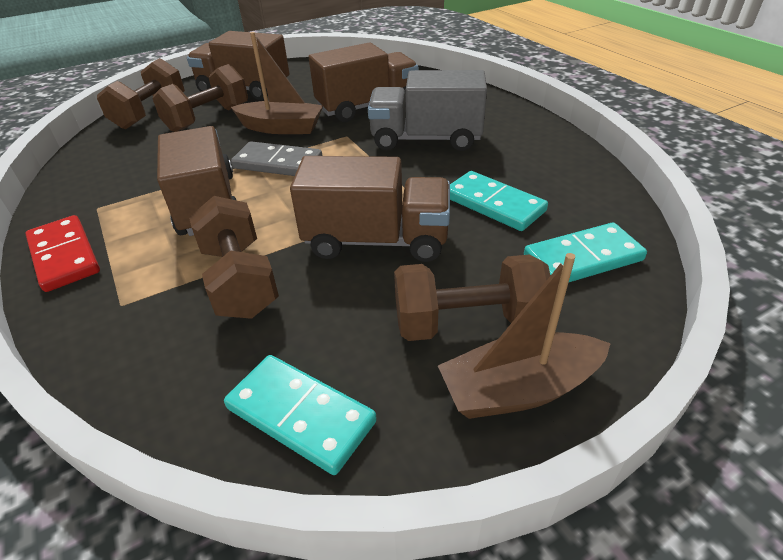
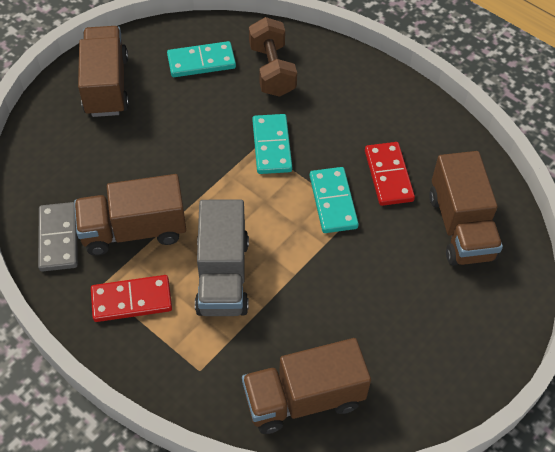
brown boat: [231,32,323,134] [438,253,611,419] = 2 -> none = 0
brown dumbbell: [97,58,185,129] [152,64,248,132] [189,196,279,319] [394,255,550,341] = 4 -> [249,17,297,97] = 1
red domino: [25,215,100,292] = 1 -> [91,275,172,322] [365,142,415,206] = 2

